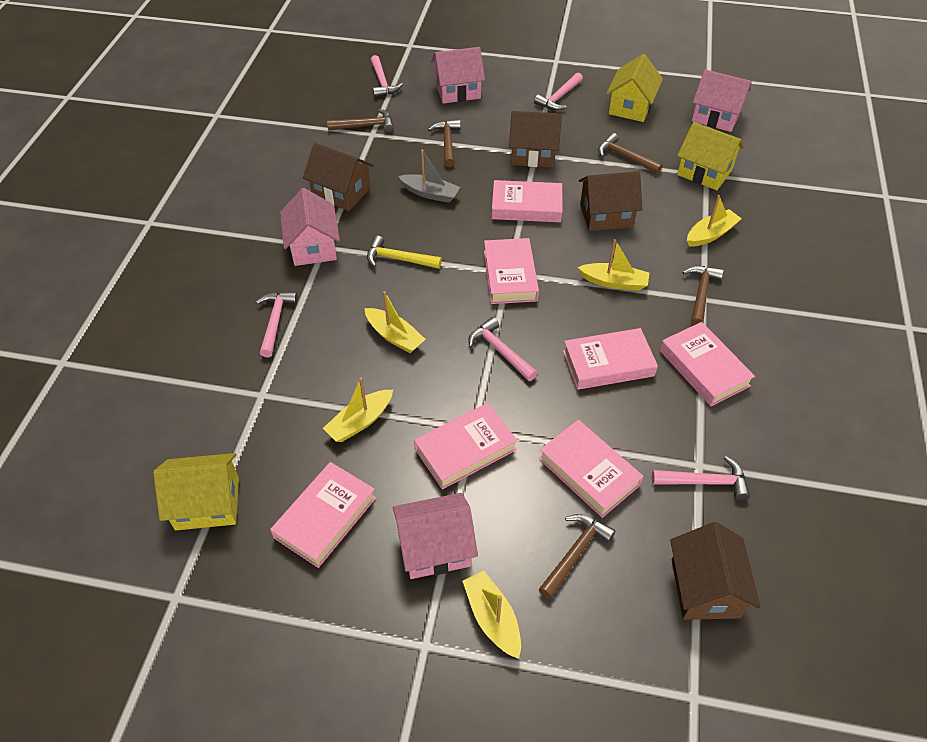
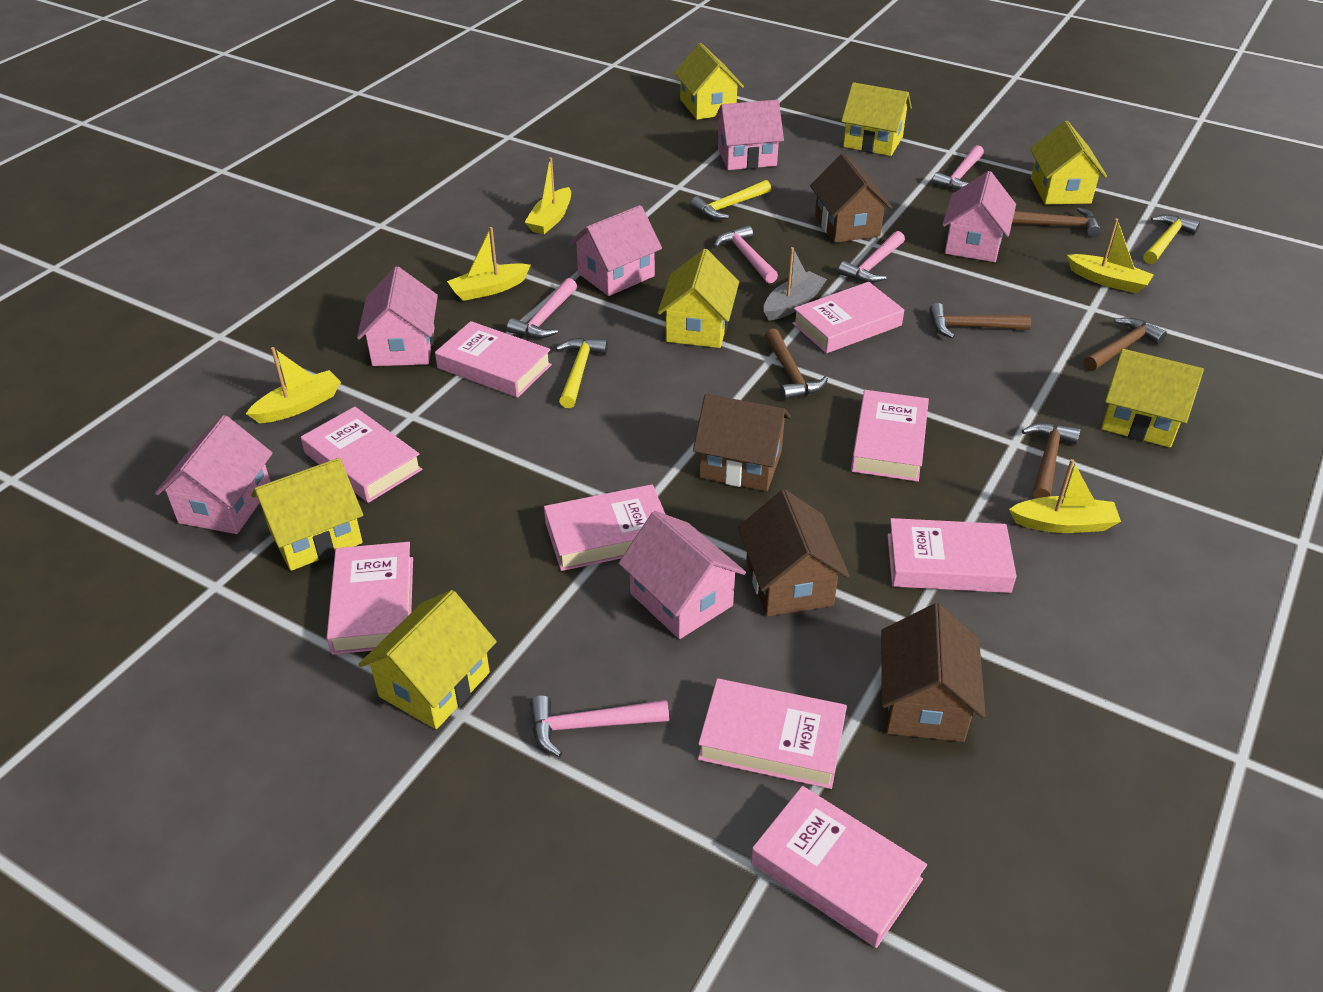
pink book: [270,462,376,568] [414,403,518,490] [484,238,539,304] [491,180,562,222] [539,420,643,518] [563,328,658,390] [660,322,755,407] = 7 -> [301,407,422,503] [327,542,413,654] [435,321,552,398] [544,484,665,571] [698,679,847,789] [751,786,927,948] [792,282,904,353] [851,390,929,482] [887,518,1017,593] = 9
pink house: [280,188,340,266] [393,493,478,579] [431,47,485,104] [692,69,752,132] = 4 -> [155,415,273,534] [357,267,438,366] [569,205,662,296] [618,511,746,639] [714,100,784,170] [942,171,1016,262] = 6
yellow hammer: [367,236,442,269] = 1 -> [556,338,608,408] [690,180,771,219] [1143,215,1200,264] = 3
yellow house: [153,453,239,530] [606,54,663,122] [677,122,744,190] = 3 -> [252,458,363,571] [358,590,497,729] [658,249,739,348] [674,43,744,120] [841,82,912,156] [1030,121,1107,205] [1101,349,1204,448] = 7

